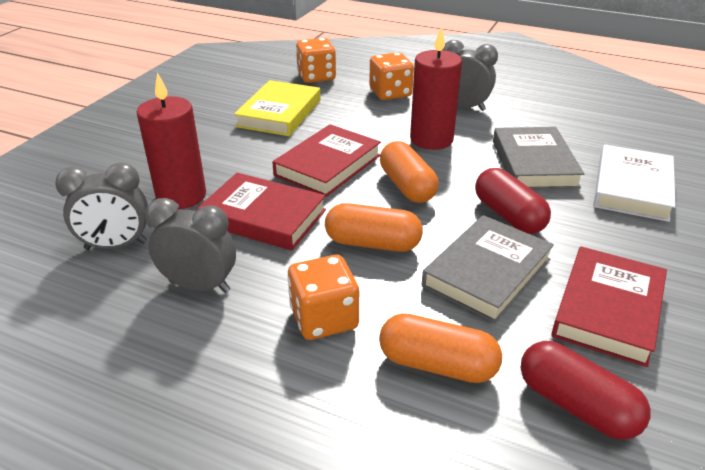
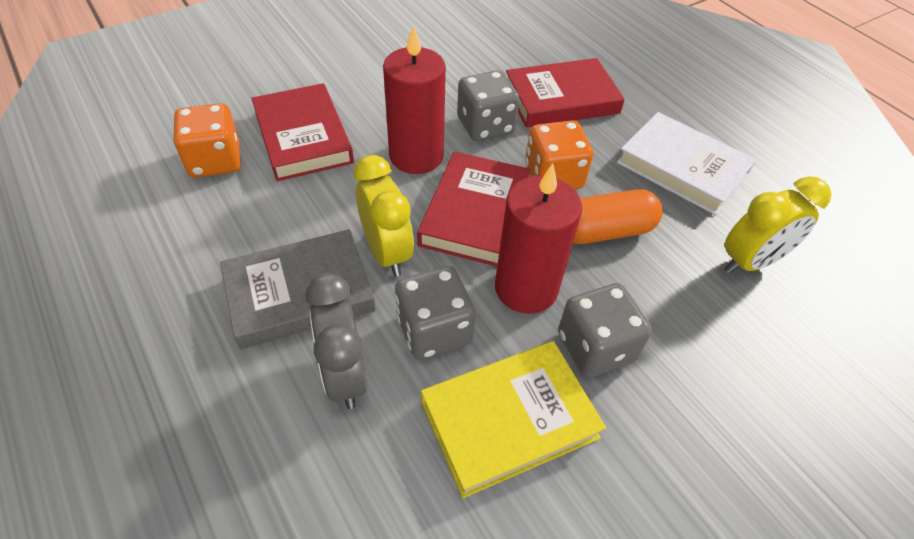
grey book: [422,215,554,323] [493,127,584,189] = 2 -> [220,229,376,349] = 1
grey clock: [55,162,148,250] [145,198,236,293] [443,40,498,111] = 3 -> [306,273,368,409] = 1
grey dice: none = 0 -> [395,266,476,360] [457,70,520,141] [558,283,652,378] = 3
orange capsule: [325,203,423,252] [379,313,502,383] [380,141,439,203] = 3 -> [573,190,663,244] = 1
orange dice: [288,255,359,340] [296,38,336,83] [369,52,414,100] = 3 -> [173,103,241,178] [525,120,593,189] = 2
red capsule: [475,168,551,234] [521,341,650,440] = 2 -> none = 0
yellow clock: none = 0 -> [354,155,414,277] [724,176,832,274] = 2

